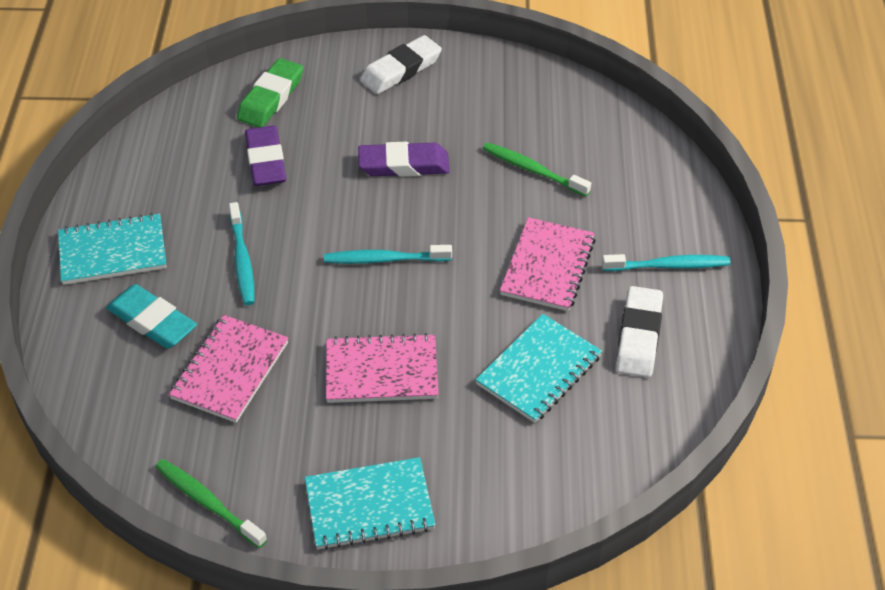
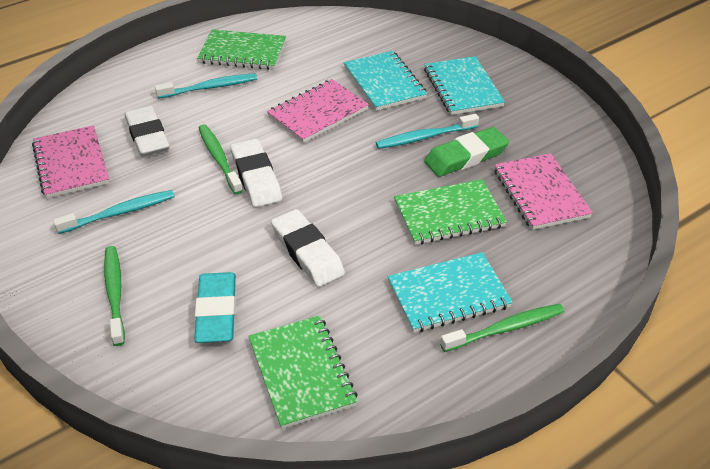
green notebook: none = 0 -> [197,29,286,70] [248,316,358,429] [394,179,507,245] = 3
green toothbrush: [156,459,267,548] [483,142,591,197] = 2 -> [104,246,125,346] [199,124,243,194] [440,304,564,352] = 3
purple eraser: [245,126,286,186] [358,142,450,177] = 2 -> none = 0
white eraser: [360,35,442,94] [616,286,663,378] = 2 -> [125,106,170,157] [231,139,282,207] [271,209,345,287] = 3

